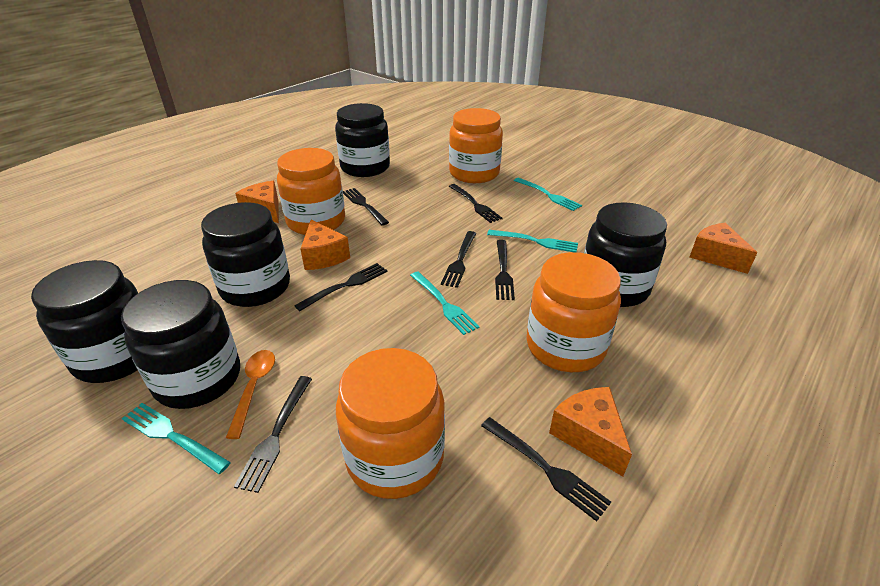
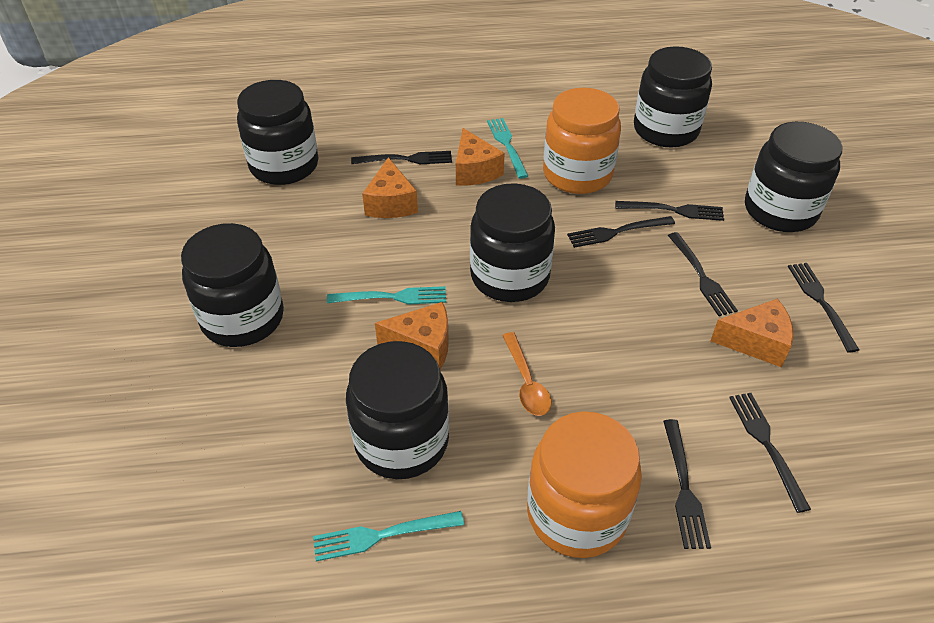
black jar: [31,260,138,383] [121,280,240,409] [201,202,290,307] [335,103,390,177] [584,202,667,307] = 5 -> [181,223,284,347] [237,80,318,185] [346,341,449,479] [470,183,555,302] [634,46,712,147] [745,122,843,232] = 6
orange jar: [277,148,345,235] [336,348,445,499] [449,108,503,183] [526,252,621,372] = 4 -> [527,411,642,558] [543,88,621,194] = 2
turquoise fork: [122,403,231,474] [410,272,480,335] [487,230,578,252] [514,178,582,211] = 4 -> [313,511,464,561] [327,286,446,304] [487,118,528,179] = 3

